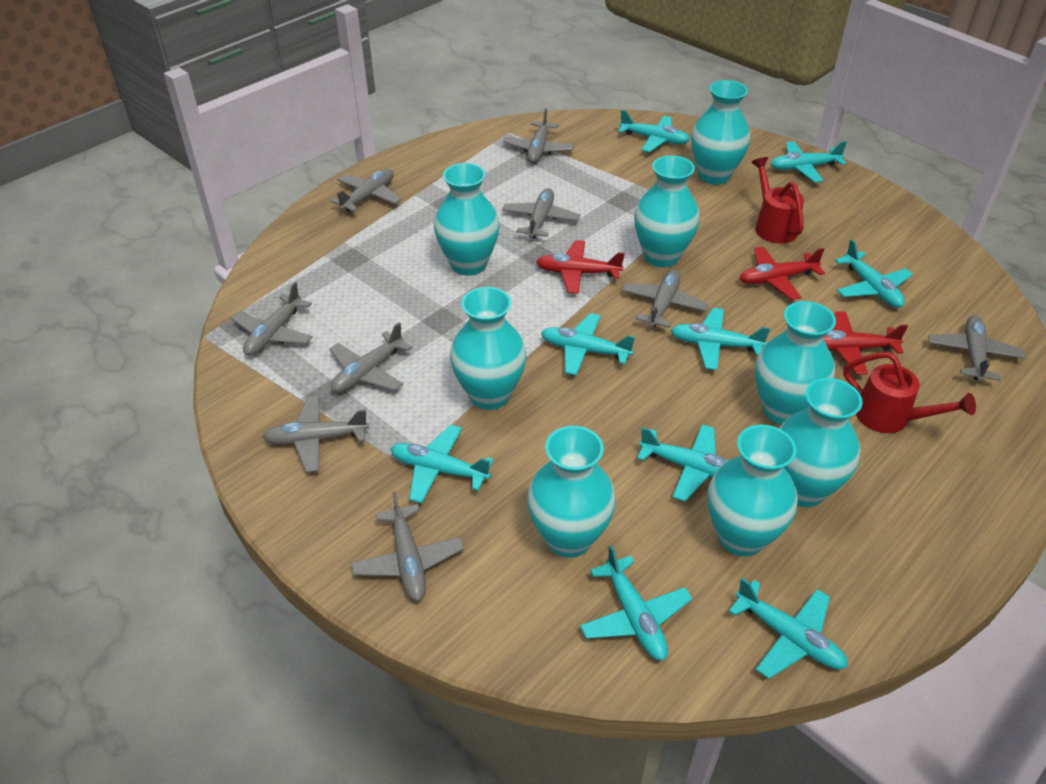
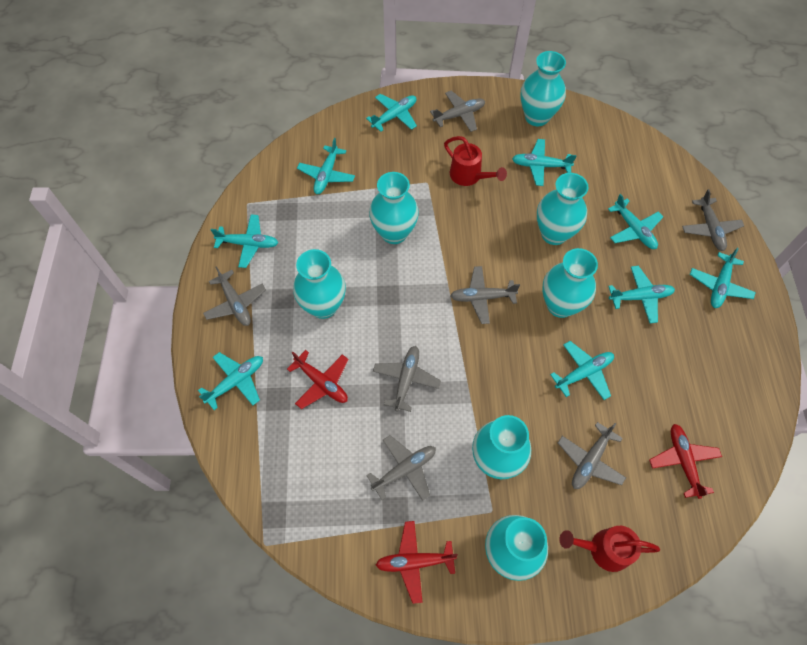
grey plane: [231,282,313,356] [263,396,369,472] [329,322,412,393] [331,169,401,212] [351,491,464,601] [502,188,580,239] [503,108,574,163] [621,269,708,328] [928,315,1026,382] = 9 -> [203,266,266,326] [366,435,436,501] [373,346,441,412] [430,91,485,132] [450,266,520,324] [558,422,626,489] [682,189,744,251] = 7
turquoise vase: [434,163,500,276] [450,287,527,410] [527,426,616,558] [634,155,700,267] [691,80,750,185] [708,425,798,557] [755,301,836,425] [779,378,863,507] = 8 -> [293,249,346,319] [369,172,419,244] [472,415,531,479] [485,515,548,581] [521,51,566,126] [537,173,588,245] [542,248,598,318] = 7

